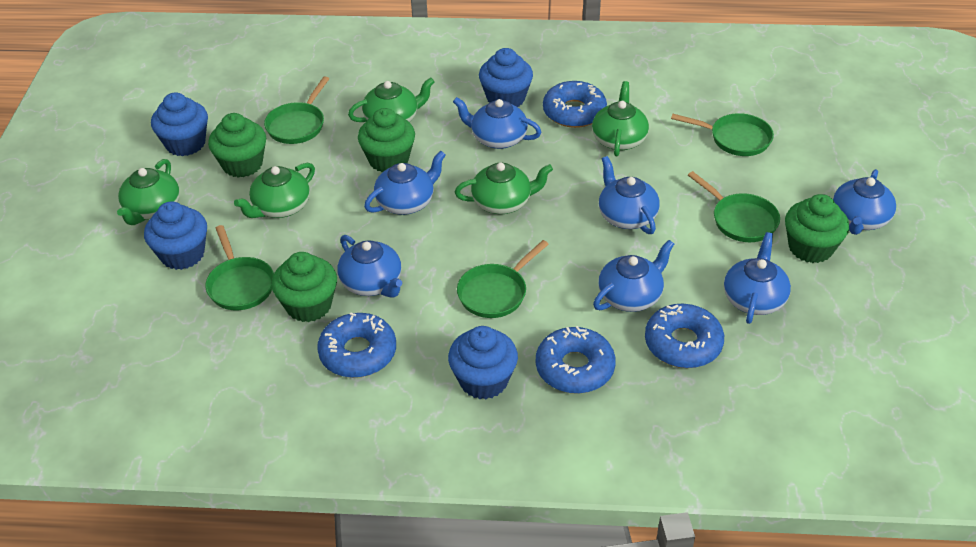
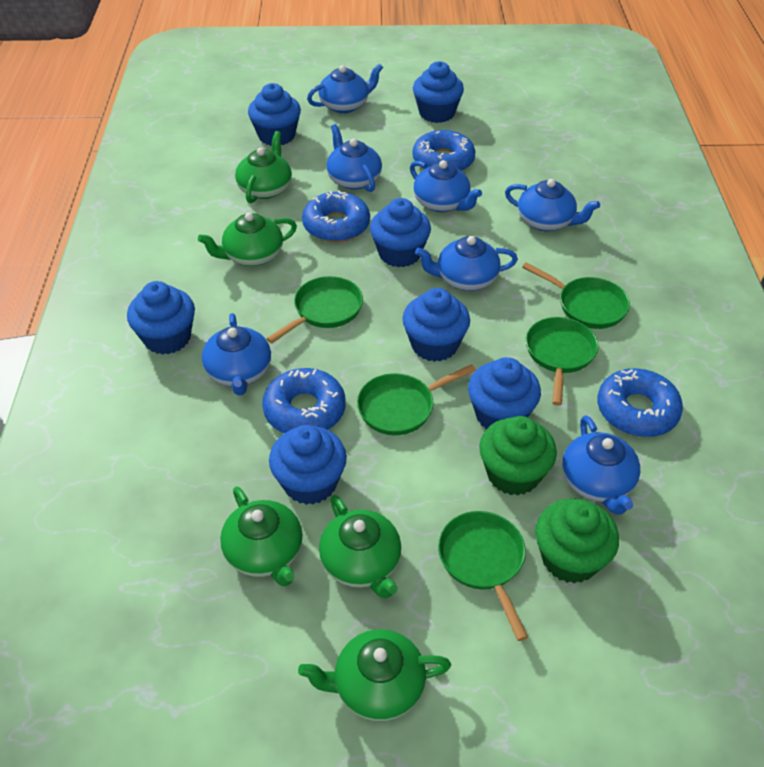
blue cupcake: [144,201,207,270] [151,93,208,156] [448,326,518,399] [479,48,533,107] = 4 -> [127,281,195,355] [248,83,301,146] [269,425,347,505] [370,198,431,267] [403,288,470,362] [413,61,464,123] [468,357,541,429] = 7
green cupcake: [208,113,266,178] [271,252,337,322] [358,108,415,172] [785,194,849,263] = 4 -> [479,416,557,496] [535,498,619,584] = 2

